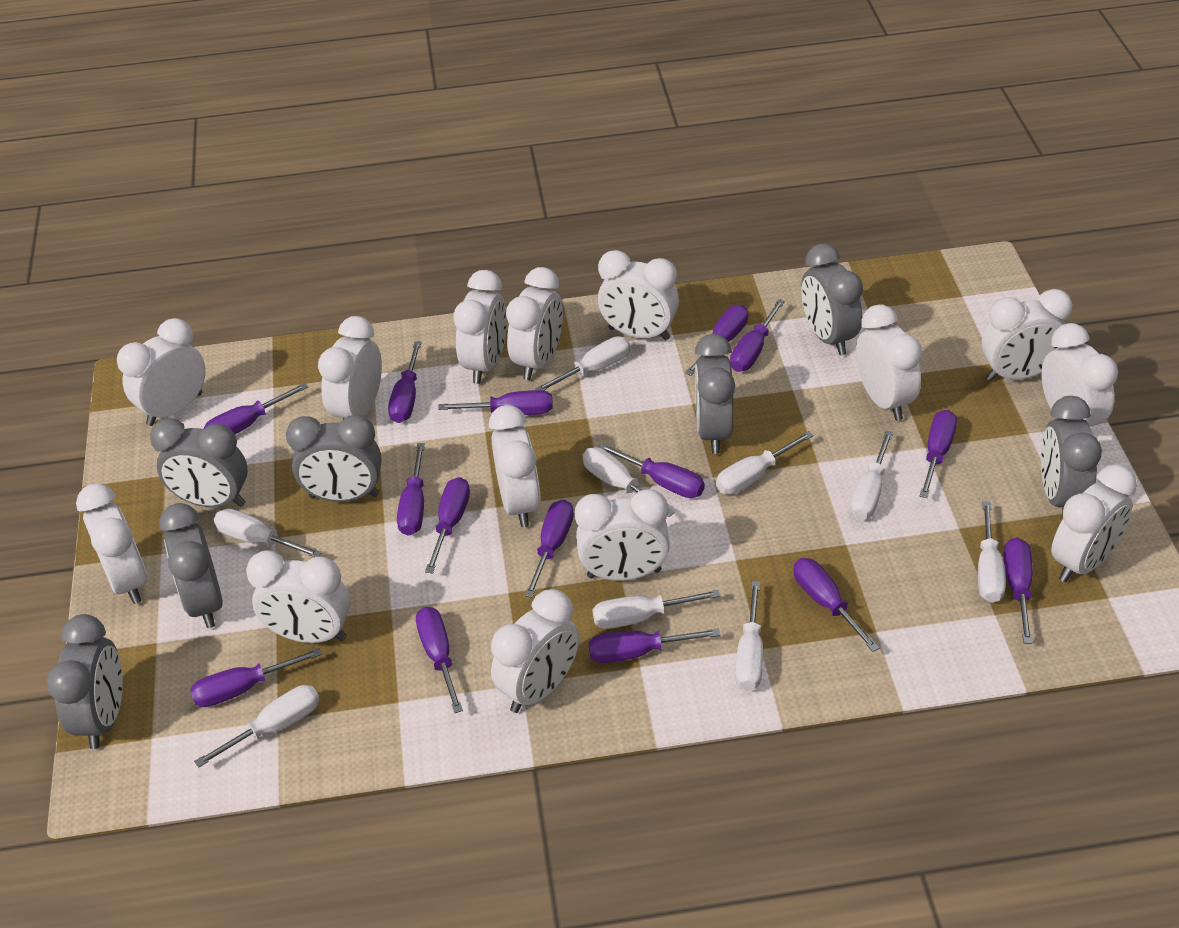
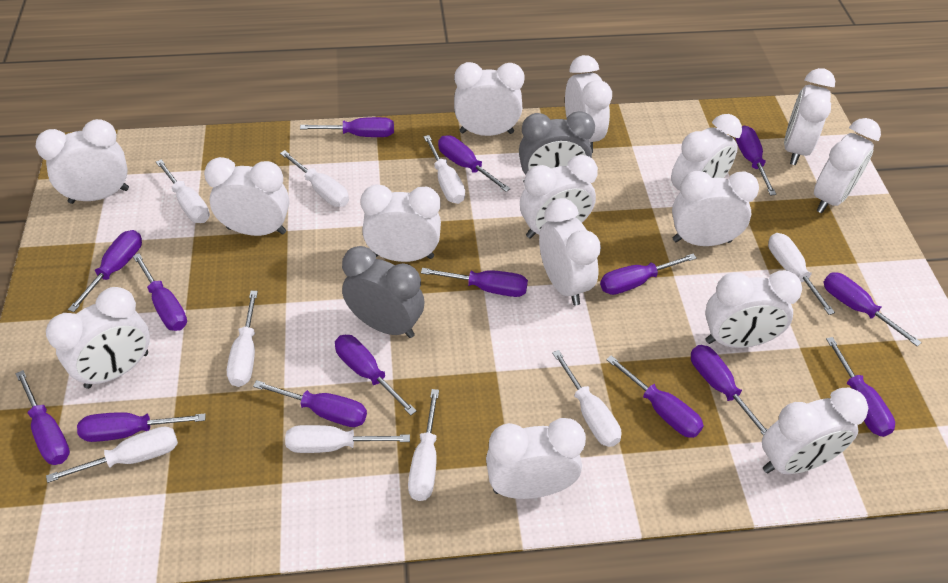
grey clock: [47,614,123,749] [150,418,248,508] [159,503,223,628] [286,415,382,502] [695,334,735,454] [801,243,863,355] [1041,396,1102,512] = 7 -> [342,246,425,338] [519,111,595,182] = 2
white clock: [76,483,147,604] [117,318,206,426] [246,550,350,643] [318,316,382,419] [453,270,507,384] [489,405,540,527] [491,589,579,713] [506,267,563,380] [575,489,670,581] [598,250,679,341] [856,304,923,420] [982,289,1073,381] [1041,323,1118,427] [1051,465,1137,582] = 14 -> [36,119,129,204] [46,287,150,389] [204,157,290,236] [361,184,441,262] [454,62,525,136] [486,418,586,499] [520,155,598,239] [539,198,601,306] [565,55,612,153] [671,114,742,191] [672,171,759,246] [705,270,802,348] [762,388,869,474] [784,68,835,165] [814,118,881,213] = 15

